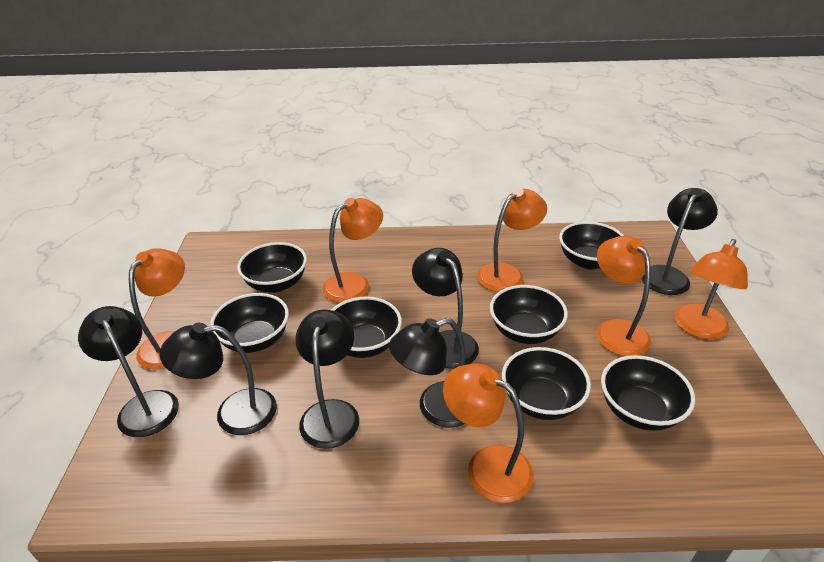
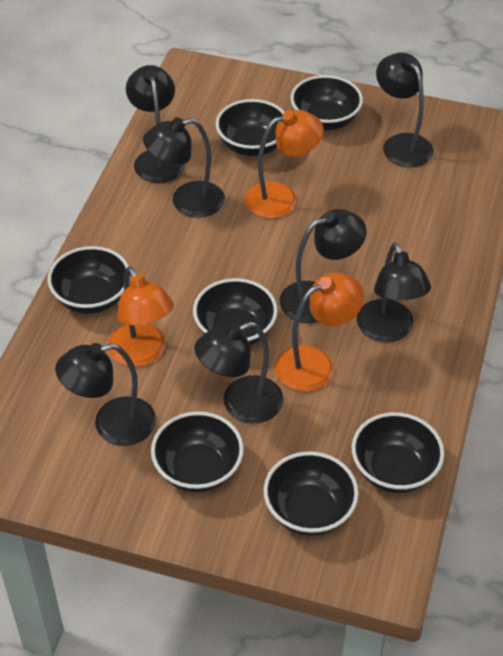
black lamp: [78,306,179,437] [159,323,277,435] [295,310,359,449] [389,318,465,427] [412,248,479,369] [641,188,718,295] = 6 -> [55,343,156,446] [126,65,185,183] [143,117,225,218] [194,322,283,424] [280,209,367,323] [357,242,431,342] [376,53,434,167] = 7
orange lamp: [129,248,185,370] [322,198,383,303] [443,363,534,503] [477,188,547,292] [597,236,651,356] [674,239,748,339] = 6 -> [108,266,174,367] [244,110,324,219] [275,273,364,392] = 3

